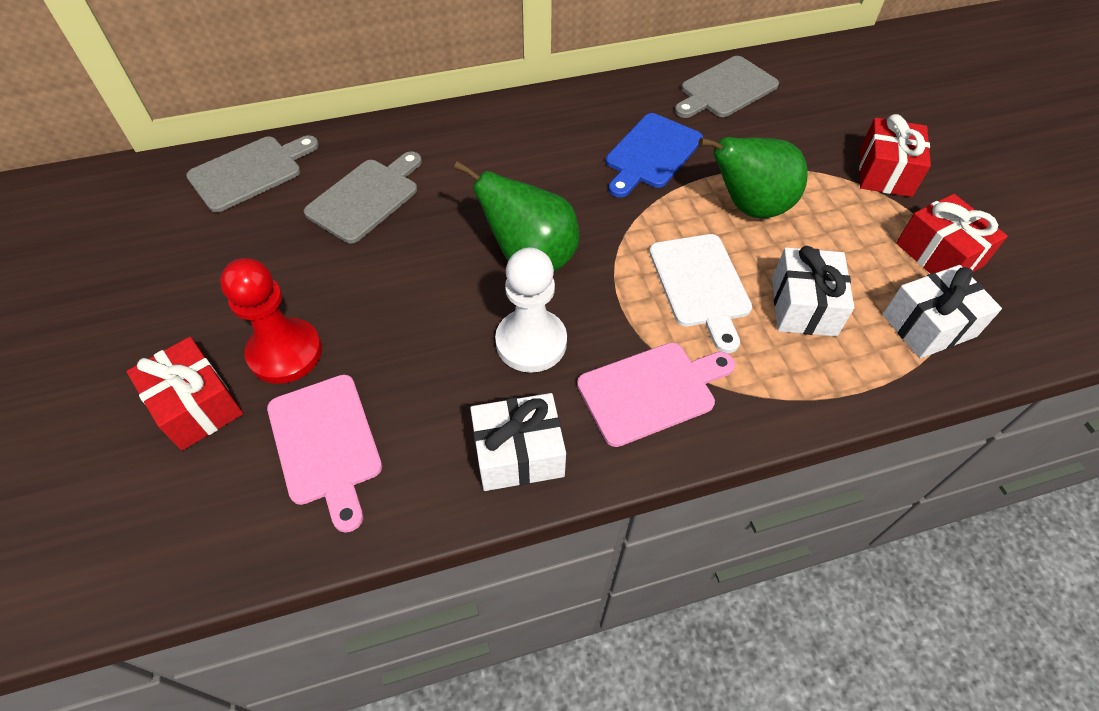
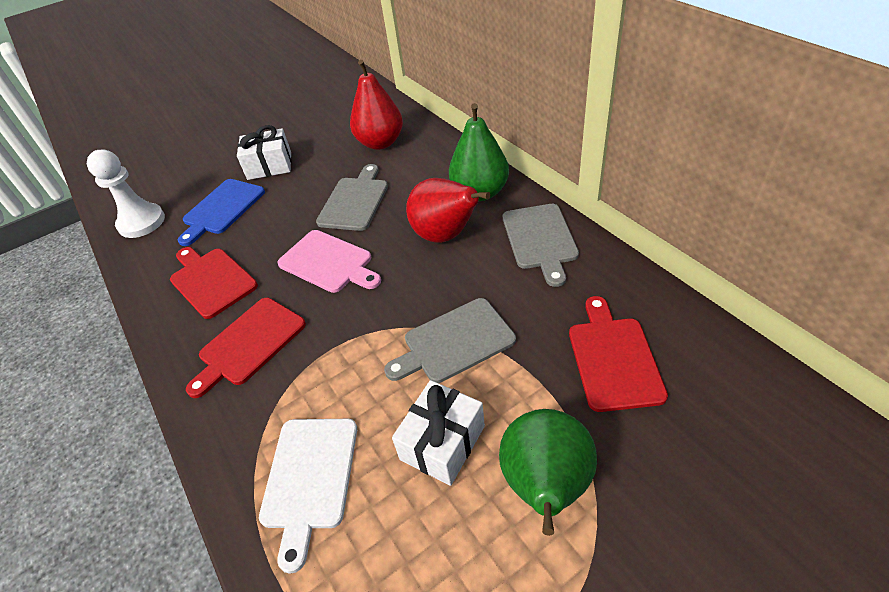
pink cutting board: [267,375,382,533] [577,343,735,447] = 2 -> [277,230,381,293] = 1
red cutting board: none = 0 -> [170,247,258,319] [186,298,306,398] [569,296,668,412] = 3
red gift: [126,337,243,450] [859,114,931,197] [896,194,1008,274] = 3 -> none = 0
red pawn: [220,258,322,384] = 1 -> none = 0
red pear: none = 0 -> [350,60,403,150] [406,178,490,243] = 2
white gift: [470,393,566,491] [772,246,854,336] [883,265,1002,359] = 3 -> [237,125,291,180] [392,380,485,486] = 2

